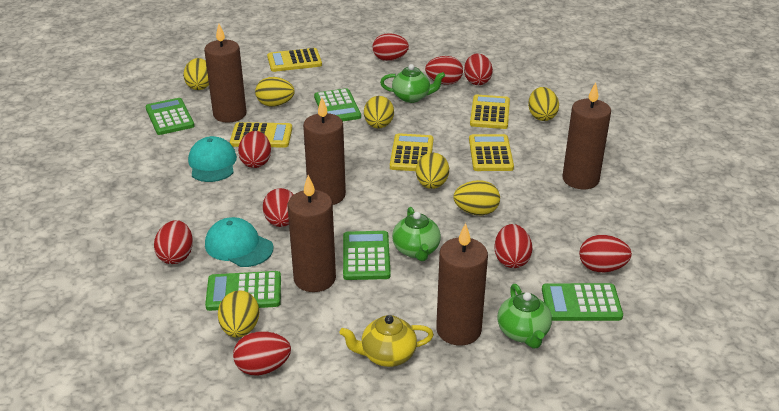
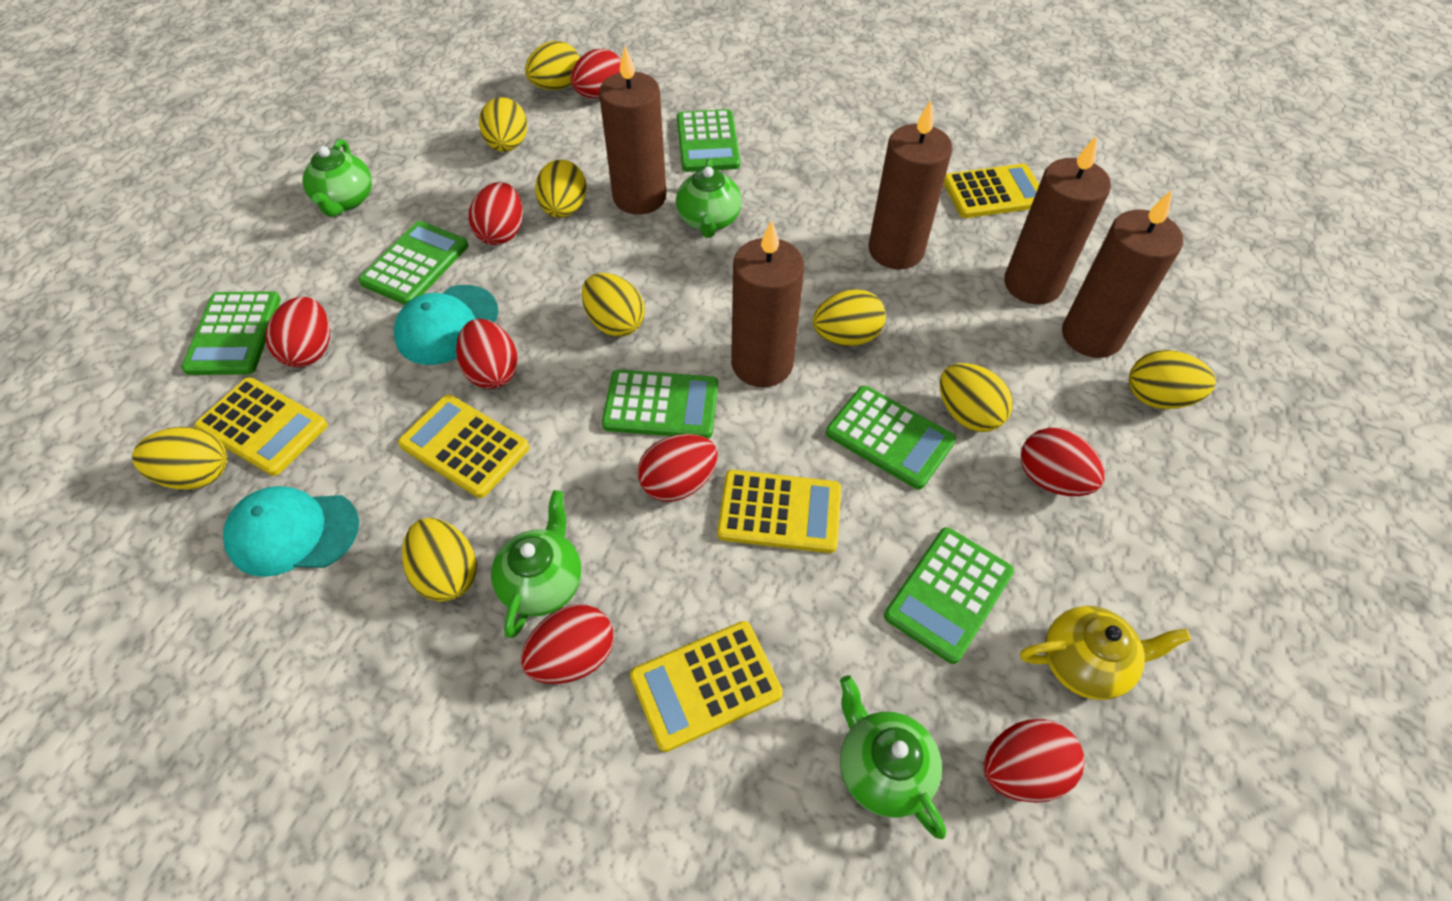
green calculator: [146,98,194,135] [205,271,281,311] [314,88,361,121] [343,231,391,280] [542,283,623,321] = 5 -> [181,291,281,375] [358,221,468,305] [602,369,718,439] [677,109,740,172] [826,386,956,489] [884,527,1014,664] = 6
green teapot: [380,64,445,103] [392,207,441,261] [497,284,552,349] = 3 -> [302,139,372,217] [491,490,582,638] [676,158,742,238] [840,675,946,839] = 4
red egg: [154,220,193,264] [233,331,291,376] [238,131,271,168] [263,188,294,227] [373,33,409,61] [425,56,463,85] [464,53,493,85] [494,224,532,268] [579,235,632,272] = 9 -> [265,296,330,367] [456,319,518,389] [469,182,523,245] [521,604,614,684] [570,49,621,99] [638,434,718,501] [984,719,1085,803] [1020,428,1105,496] = 8
yellow egg: [183,58,209,90] [218,290,259,338] [255,77,295,107] [364,96,394,129] [416,153,449,189] [453,180,500,215] [528,87,559,121] = 7 -> [132,427,227,489] [402,518,477,602] [479,97,527,152] [525,41,580,90] [535,160,587,218] [582,273,645,337] [813,289,886,346] [939,363,1013,432] [1129,350,1216,409] = 9

